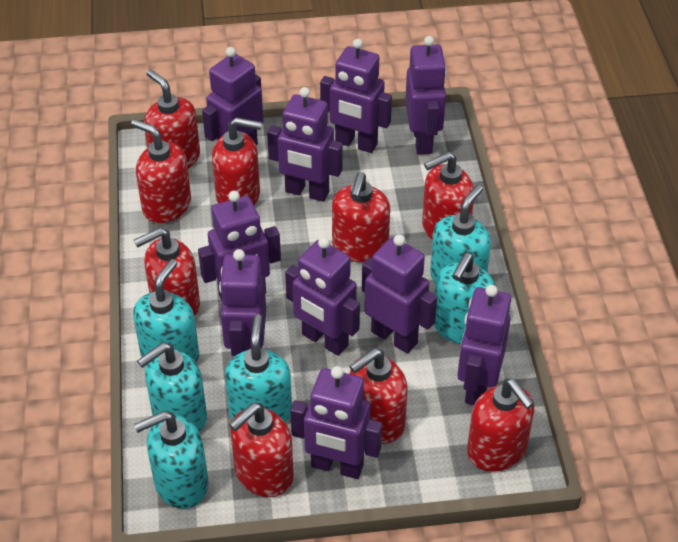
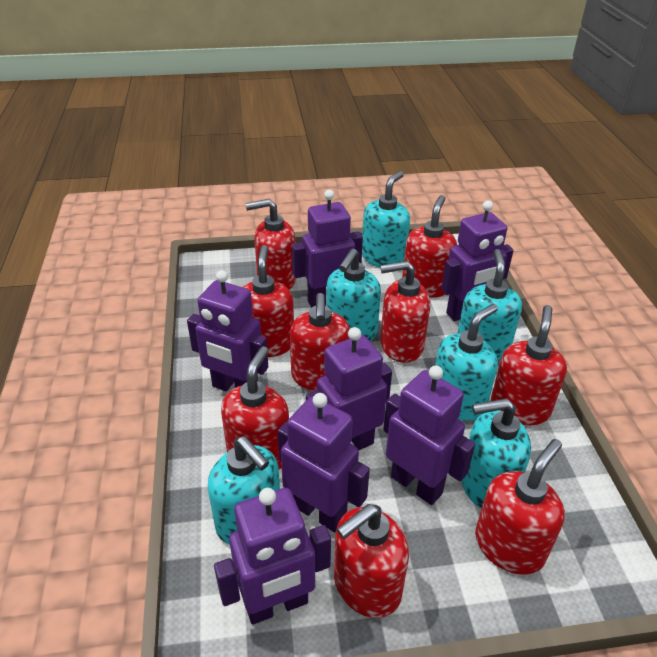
purple robot: [198,191,281,301] [202,47,263,145] [219,249,266,356] [267,87,342,202] [285,237,360,356] [290,366,382,479] [320,38,392,153] [362,234,437,354] [405,36,447,155] [457,285,511,405] = 10 -> [187,270,268,391] [214,488,331,625] [278,393,370,533] [292,190,363,308] [306,327,392,450] [383,366,475,505] [441,200,514,321] = 7

